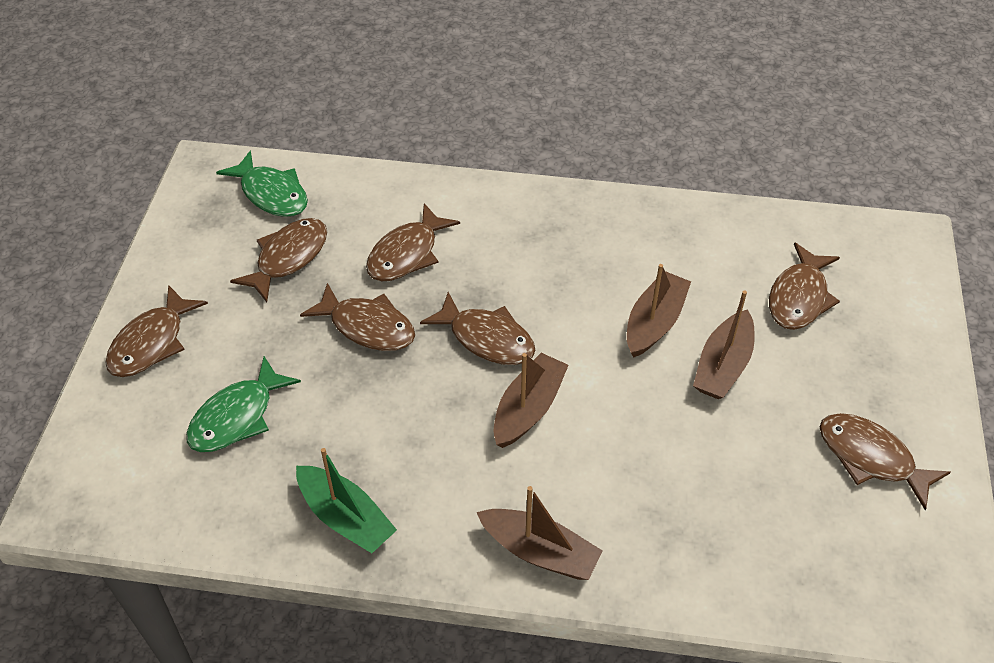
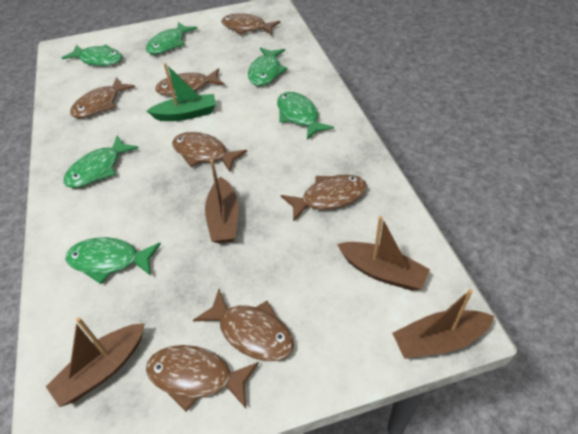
green fish: [186,356,301,452] [216,150,308,217] = 2 -> [62,44,122,66] [63,135,139,188] [65,237,161,284] [146,22,197,55] [248,47,288,86] [277,92,334,140] = 6

